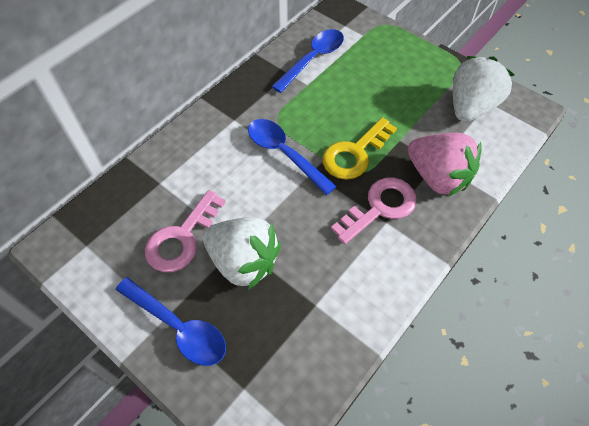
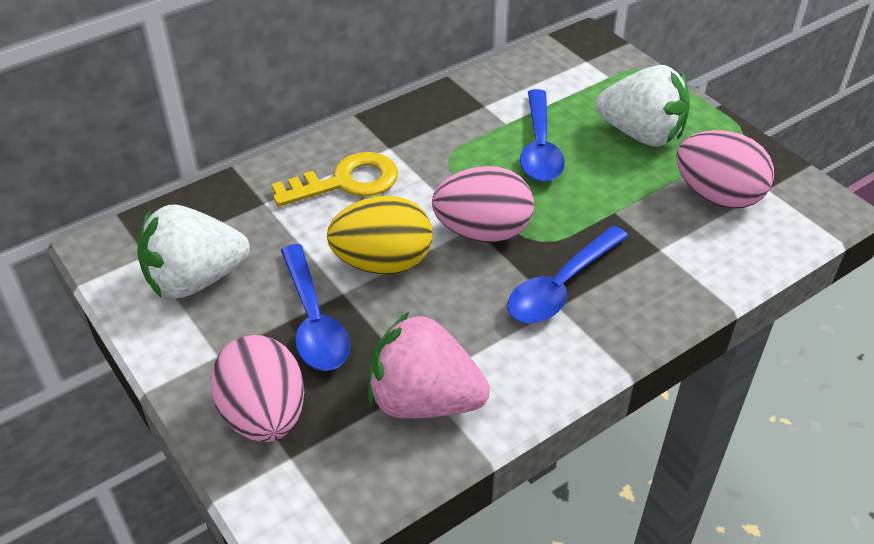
pink egg: none = 0 -> [210,335,304,442] [432,166,534,242] [676,130,774,209] = 3
pink key: [145,190,226,272] [331,177,417,244] = 2 -> none = 0
yellow egg: none = 0 -> [327,196,432,274] = 1

